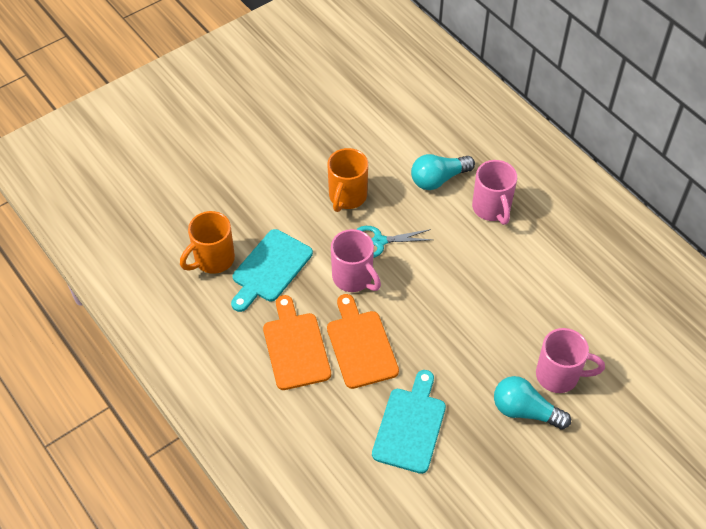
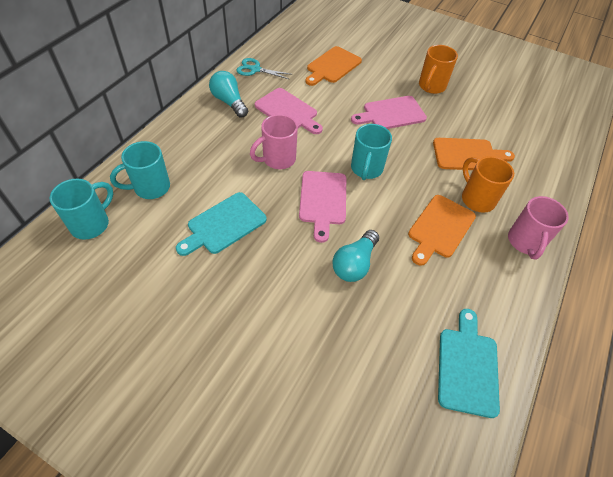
orange cutting board: [263,295,331,390] [327,294,399,389] = 2 -> [305,46,362,86] [408,195,476,266] [433,138,515,170] = 3
pink cutting board: none = 0 -> [254,88,323,134] [299,171,346,243] [351,96,427,129] = 3
pink mug: [331,229,381,292] [472,160,517,225] [536,328,605,393] = 3 -> [250,114,298,169] [508,196,569,260] = 2
turquoise mug: none = 0 -> [49,179,113,240] [110,141,170,199] [351,124,392,180] = 3

